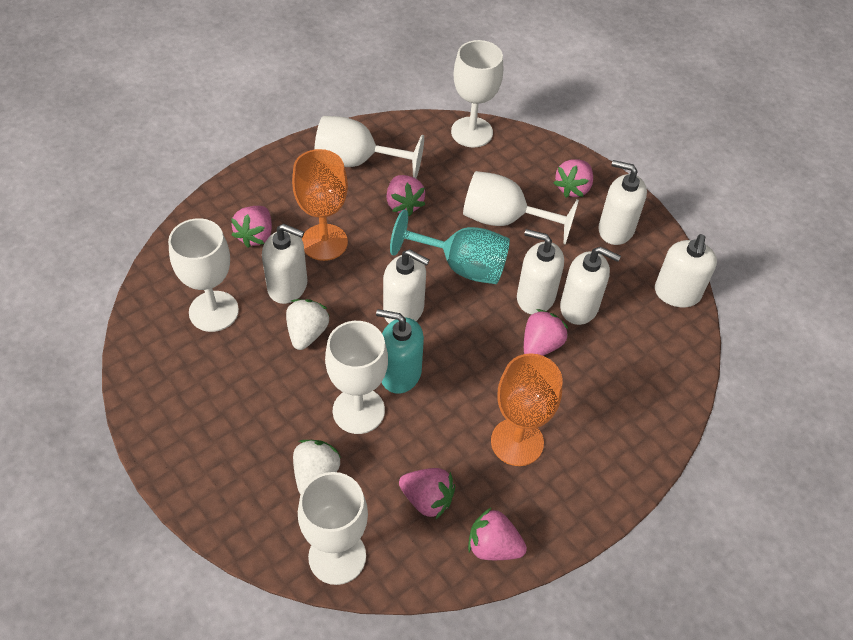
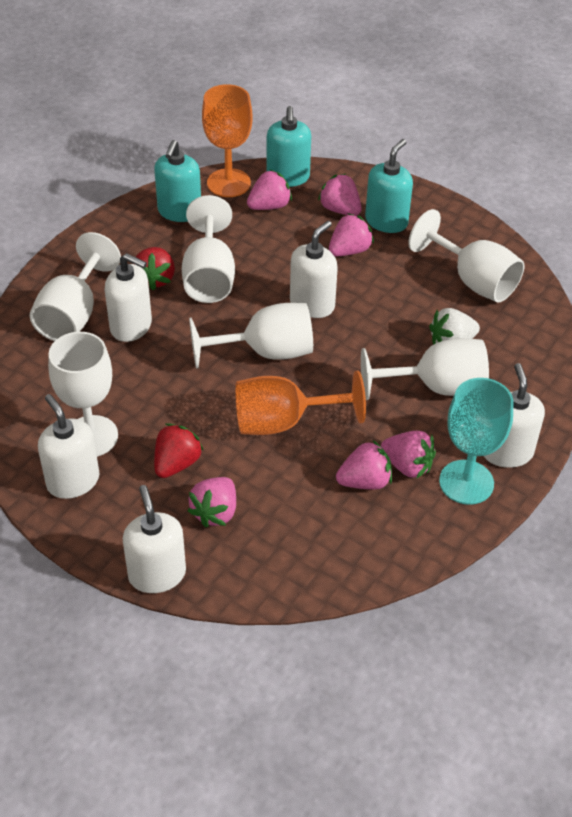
red strawberry: none = 0 -> [136,247,175,290] [154,423,204,478] = 2
turquoise soap dispenser: [376,309,424,394] = 1 -> [154,140,201,222] [266,106,311,187] [365,139,413,233] = 3
white soap dispenser: [262,224,308,304] [383,249,430,323] [517,229,564,314] [560,247,621,325] [599,160,647,245] [655,234,717,307] = 6 -> [38,394,99,499] [105,253,152,342] [123,485,186,593] [290,221,338,318] [484,363,545,468] = 5
white strawberry: [286,299,329,350] [293,440,341,494] = 2 -> [429,308,480,345] = 1

